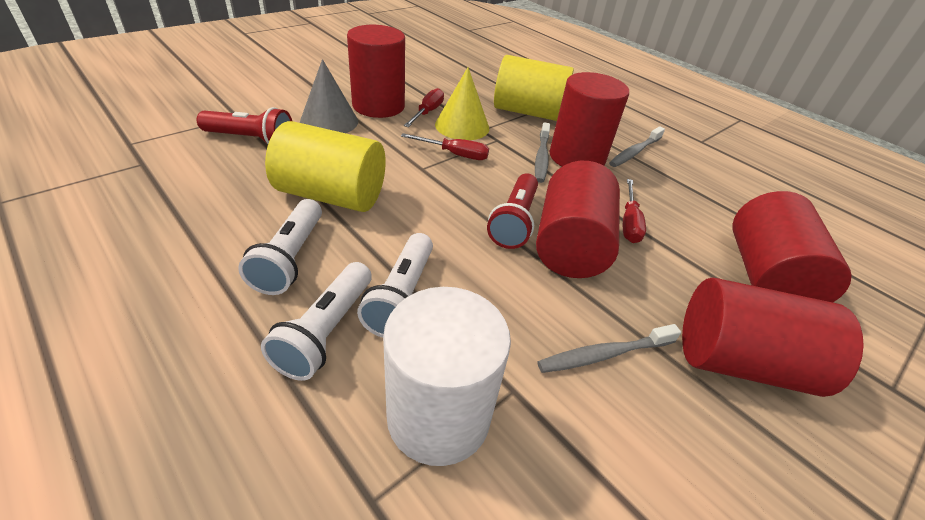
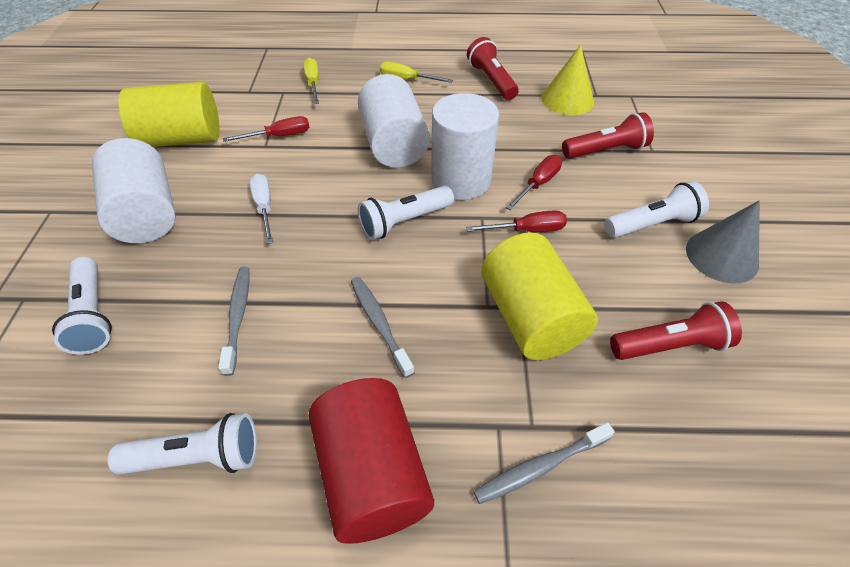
red cylinder: [347,25,405,118] [536,161,620,278] [549,72,629,166] [682,277,864,397] [732,191,852,302] = 5 -> [309,378,434,544] = 1
red flashlight: [197,107,292,144] [487,173,538,249] = 2 -> [467,37,519,100] [562,112,654,159] [610,301,742,360] = 3
white cylinder: [383,287,511,466] = 1 -> [92,138,176,243] [358,74,430,168] [431,93,499,200] = 3
white flashlight: [238,199,322,295] [261,262,372,381] [357,233,433,338] = 3 -> [52,257,112,355] [108,413,257,475] [358,186,454,240] [604,181,709,238] = 4
white screwdriver: none = 0 -> [249,174,273,244] = 1
yellow screwdriver: none = 0 -> [303,58,319,104] [380,62,453,83] = 2

